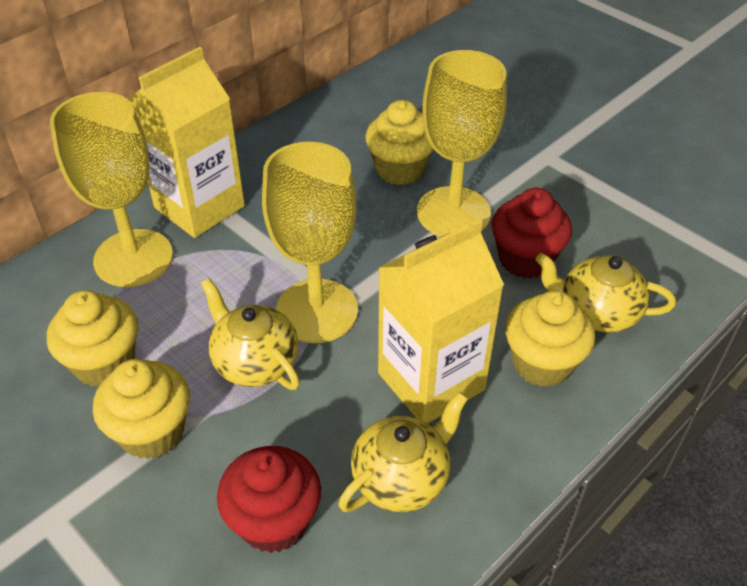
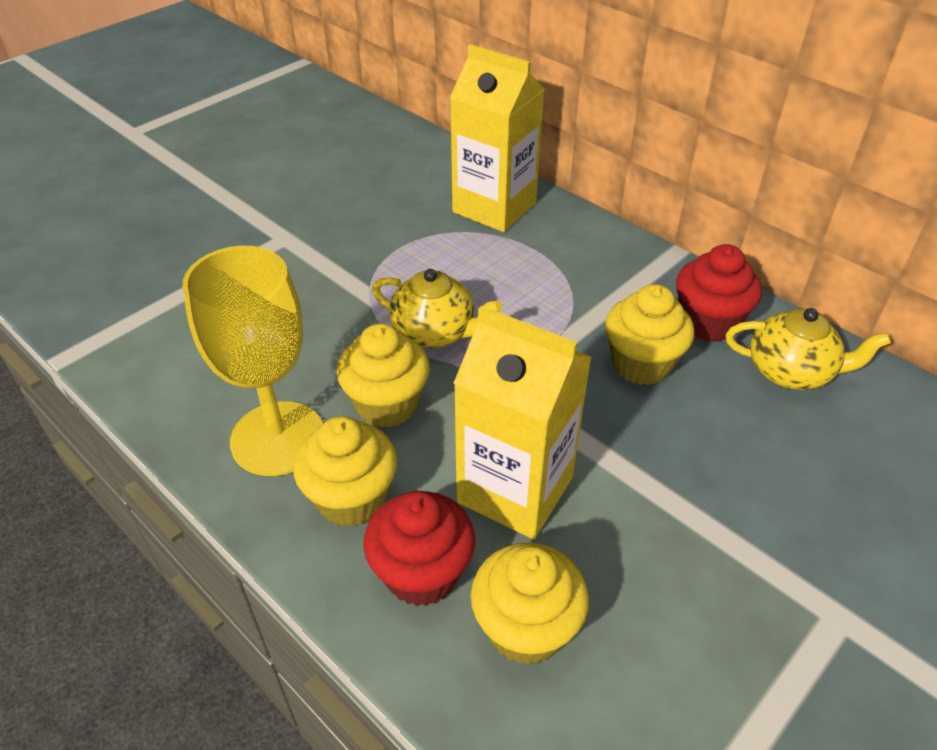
yellow goblet: [50,92,173,287] [262,142,358,343] [417,50,507,236] = 3 -> [182,246,323,476] = 1
yellow teapot: [201,278,300,390] [338,392,468,512] [536,253,676,333] = 3 -> [372,269,502,348] [726,308,891,390] = 2

